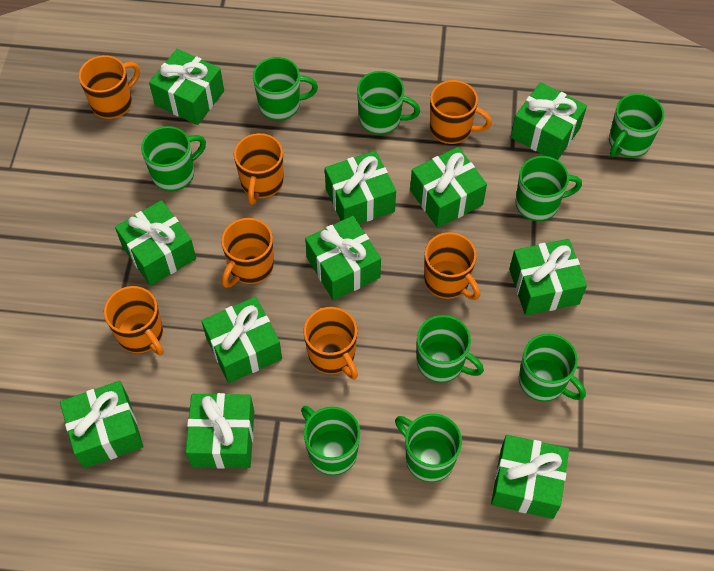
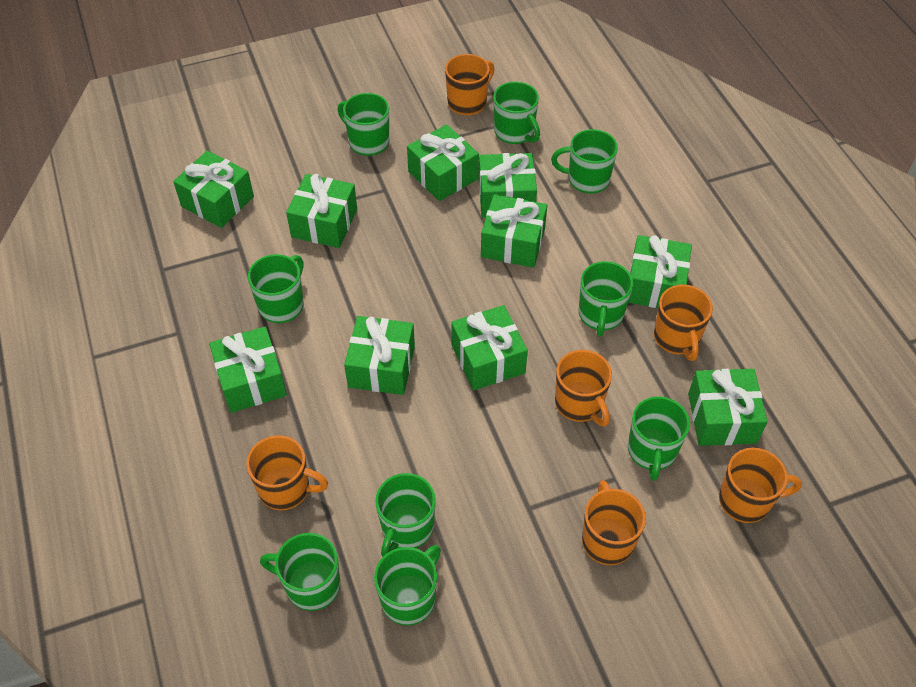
green gift: [60,381,144,468] [115,200,196,286] [149,49,224,125] [185,393,254,469] [201,297,282,383] [305,216,381,301] [325,150,396,224] [410,147,487,228] [491,435,569,519] [509,239,587,316] [511,82,587,160] = 11 -> [173,150,254,228] [209,326,287,413] [286,174,357,248] [344,316,415,395] [407,124,479,201] [451,305,528,390] [479,153,537,217] [481,194,547,268] [628,235,692,308] [688,369,768,446] = 10
orange mug: [79,55,140,119] [104,286,164,355] [221,218,274,288] [234,133,284,205] [304,307,358,380] [424,232,480,300] [430,80,492,144] = 7 -> [246,435,328,510] [445,54,495,115] [555,350,612,426] [582,480,646,565] [654,284,713,361] [719,448,802,523] = 6

